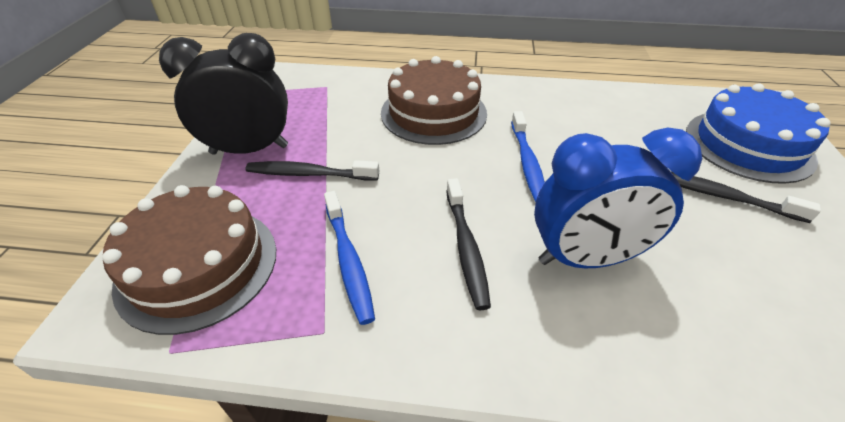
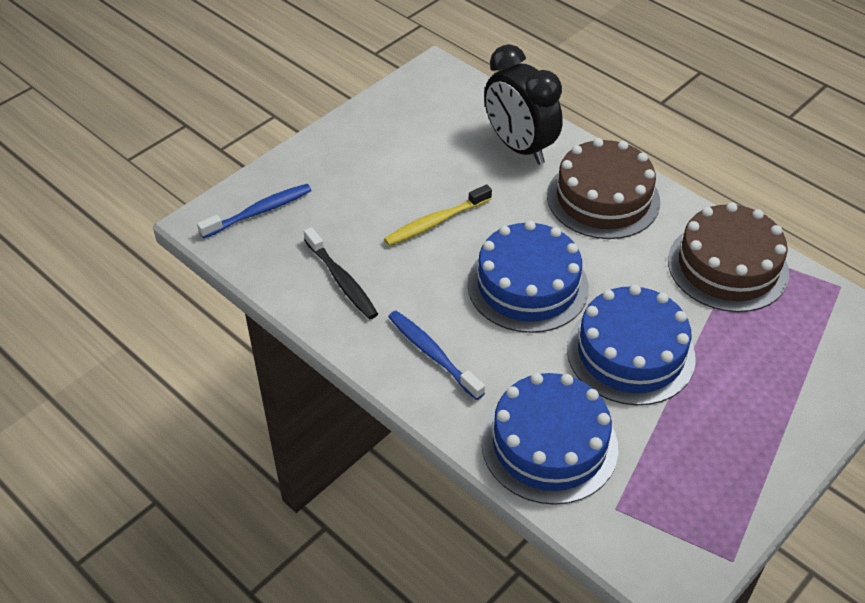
black toothbrush: [245,160,379,180] [446,178,491,310] [670,171,821,223] = 3 -> [304,227,378,319] = 1
blue cake: [686,83,831,184] = 1 -> [467,221,589,333] [481,373,618,505] [567,285,696,405] = 3
blue clock: [534,128,702,268] = 1 -> none = 0
yellow toothbrush: none = 0 -> [384,184,492,246] = 1

